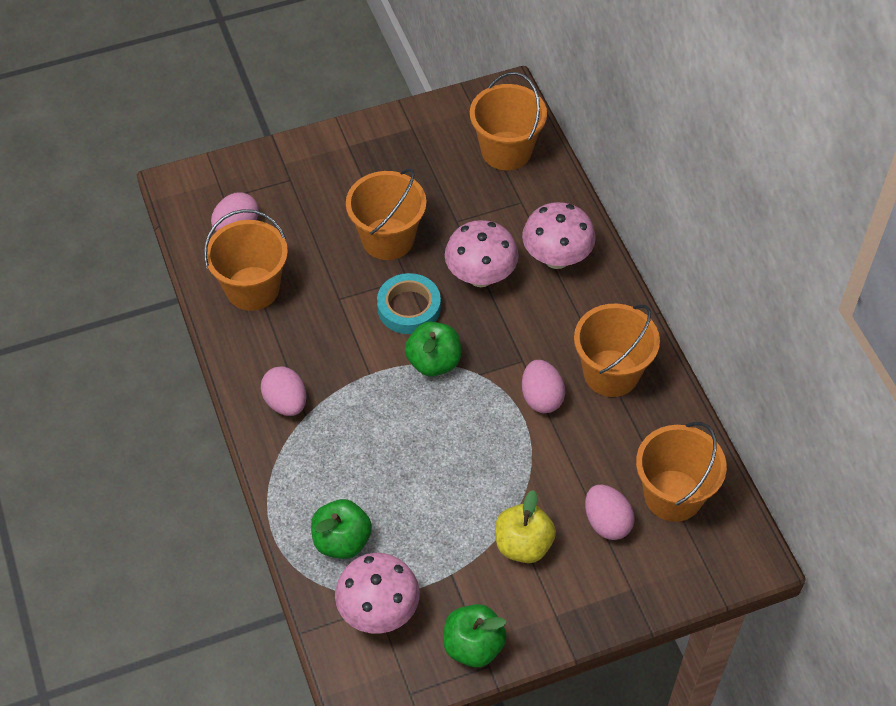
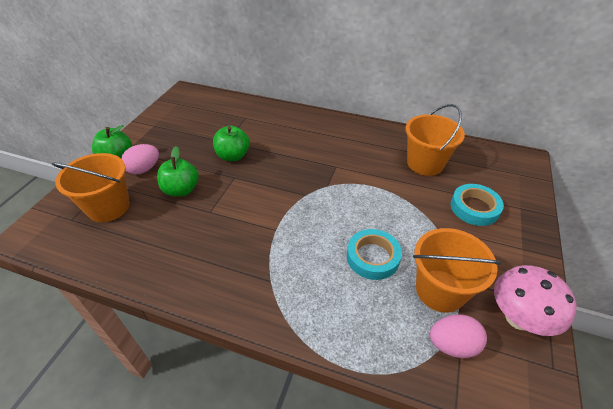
orange bucket: [204,209,288,311] [346,168,426,260] [470,72,547,170] [574,304,660,397] [636,422,727,522] = 5 -> [52,153,130,222] [405,104,465,176] [413,228,501,313] = 3
pink egg: [211,192,259,232] [261,366,306,416] [522,360,565,413] [585,485,635,540] = 4 -> [121,144,159,174] [430,314,487,358] = 2
pink mushroom: [335,553,420,634] [445,220,518,287] [522,202,596,269] = 3 -> [494,265,577,336] = 1
turquoise tape: [377,273,441,334] = 1 -> [347,229,402,280] [451,184,504,226] = 2
yellow apple: [495,490,556,563] = 1 -> none = 0

